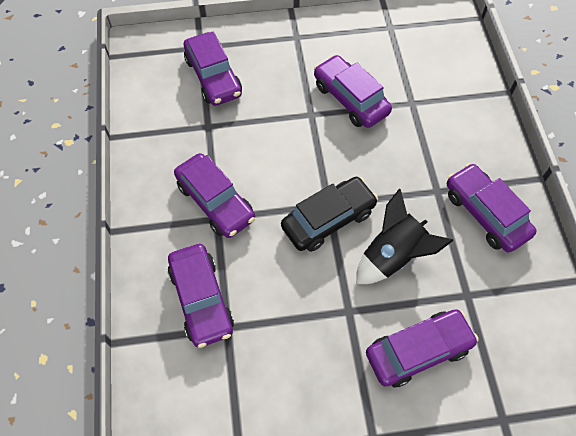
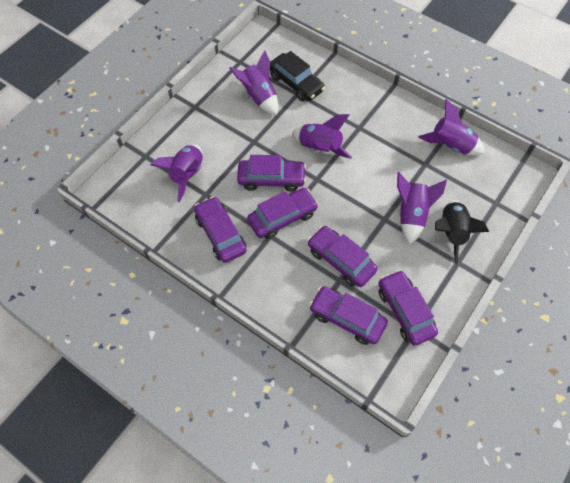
purple rocket: none = 0 -> [150,144,203,202] [229,50,278,115] [292,114,352,159] [397,172,447,244] [418,99,485,155] = 5

